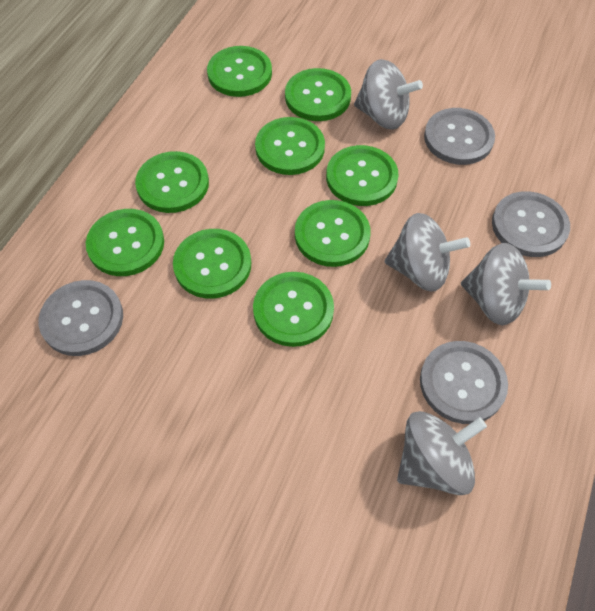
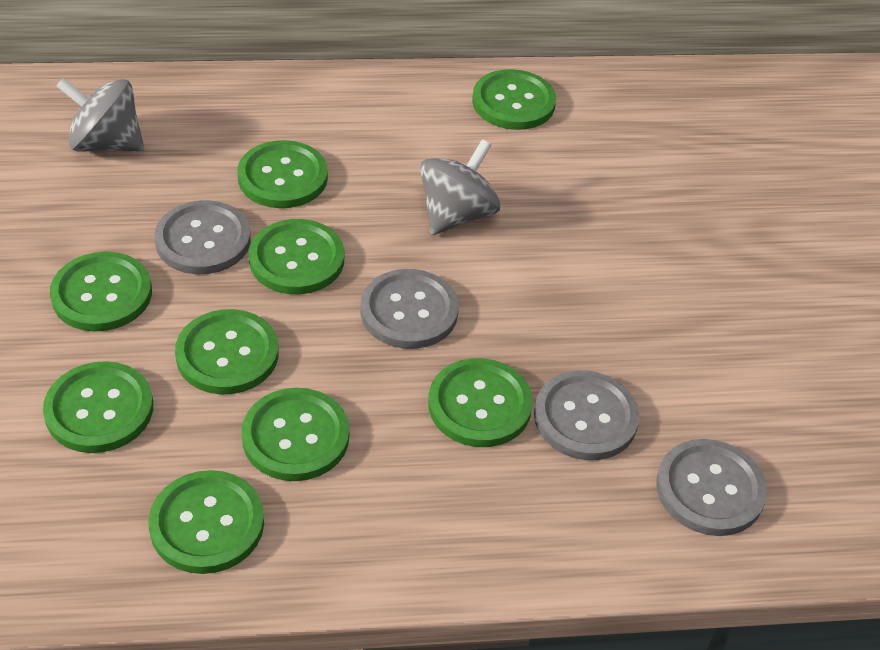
grey spinning top: [354,59,423,130] [385,213,470,291] [397,411,487,495] [461,243,551,325] = 4 -> [56,78,144,152] [420,139,500,235] = 2

